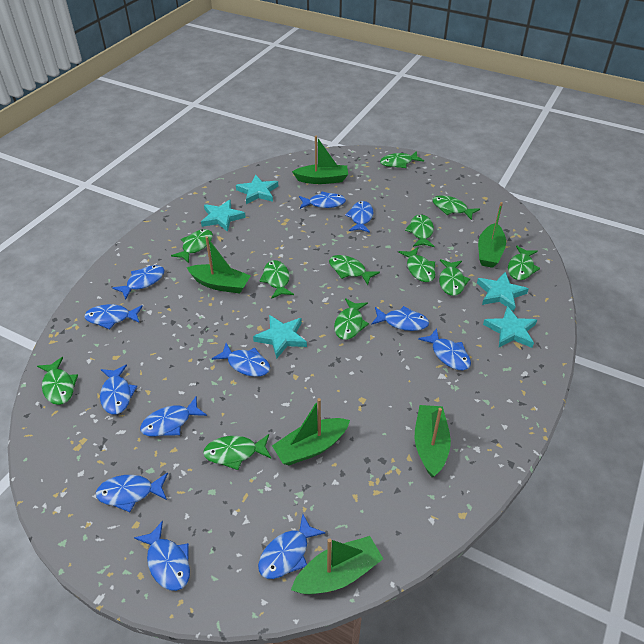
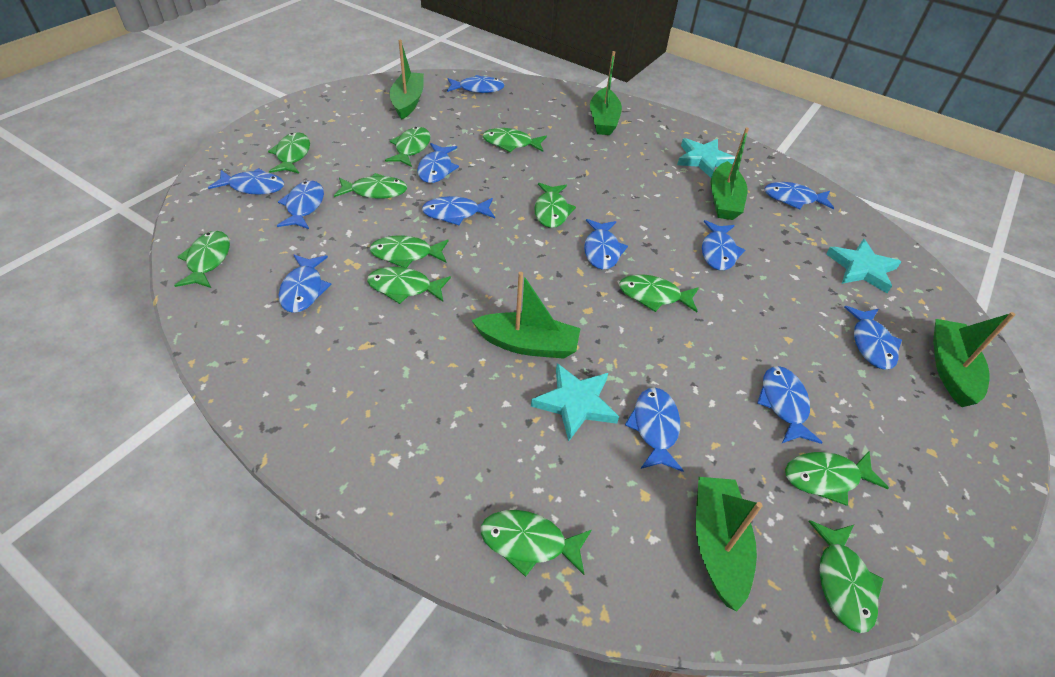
turquoise star: [201,199,246,232] [236,175,278,204] [253,315,307,359] [477,272,529,311] [483,306,537,348] = 5 -> [531,363,619,441] [677,138,735,178] [826,239,901,293] = 3

